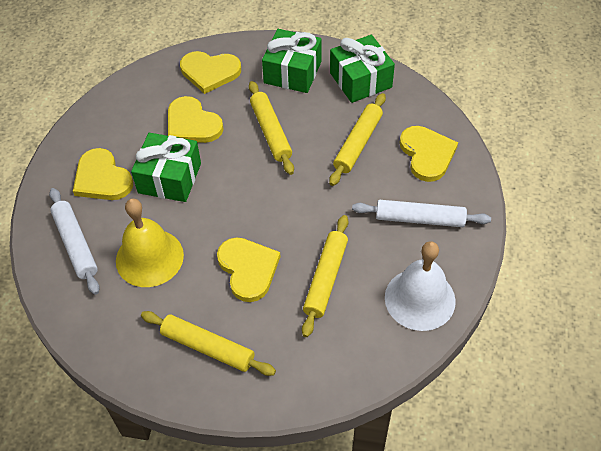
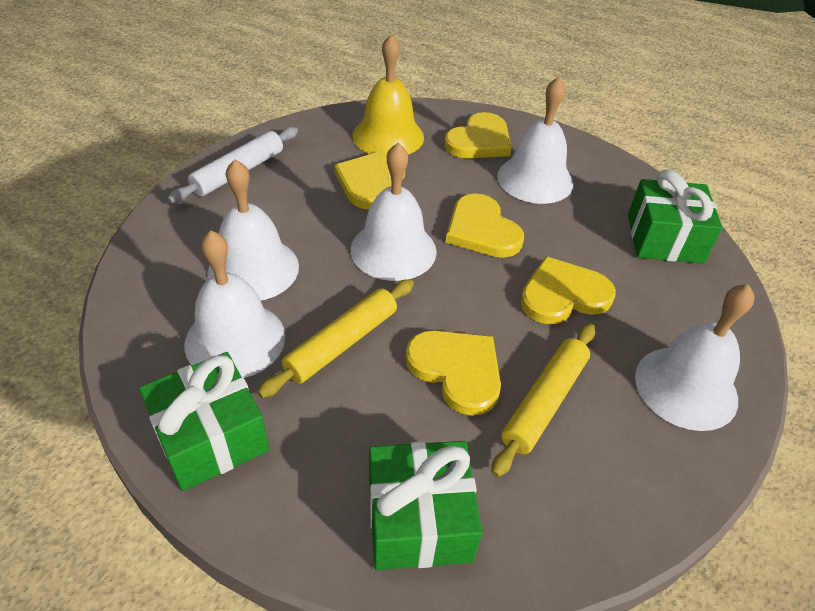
white bell: [385,241,456,331] = 1 -> [184,230,285,378] [208,159,299,301] [351,143,437,281] [497,77,573,204] [635,284,755,431] = 5
white rolling pin: [49,188,100,295] [352,200,491,227] = 2 -> [168,127,298,203] = 1
yellow rolling pin: [141,311,276,376] [249,81,294,175] [302,215,348,337] [329,93,386,186] = 4 -> [257,279,414,398] [491,324,595,477] = 2

